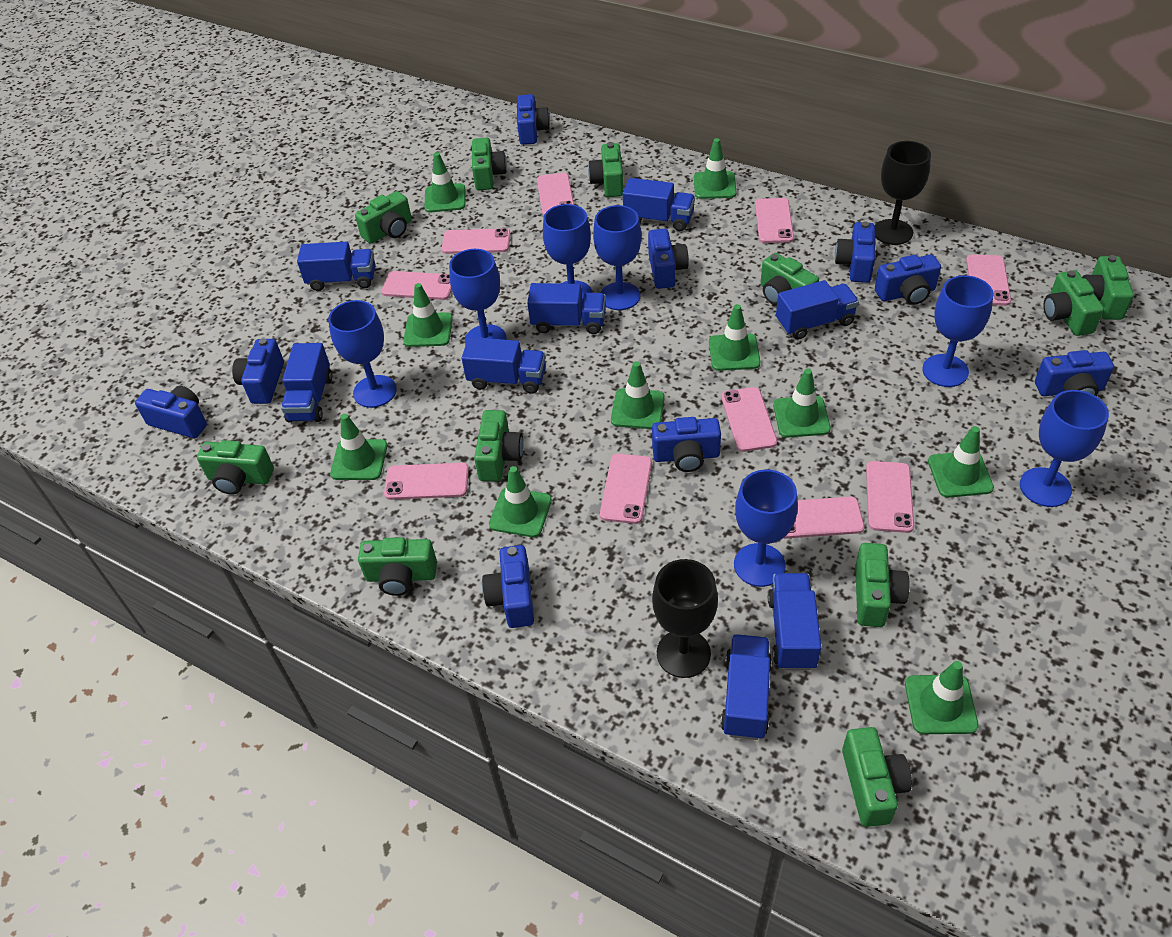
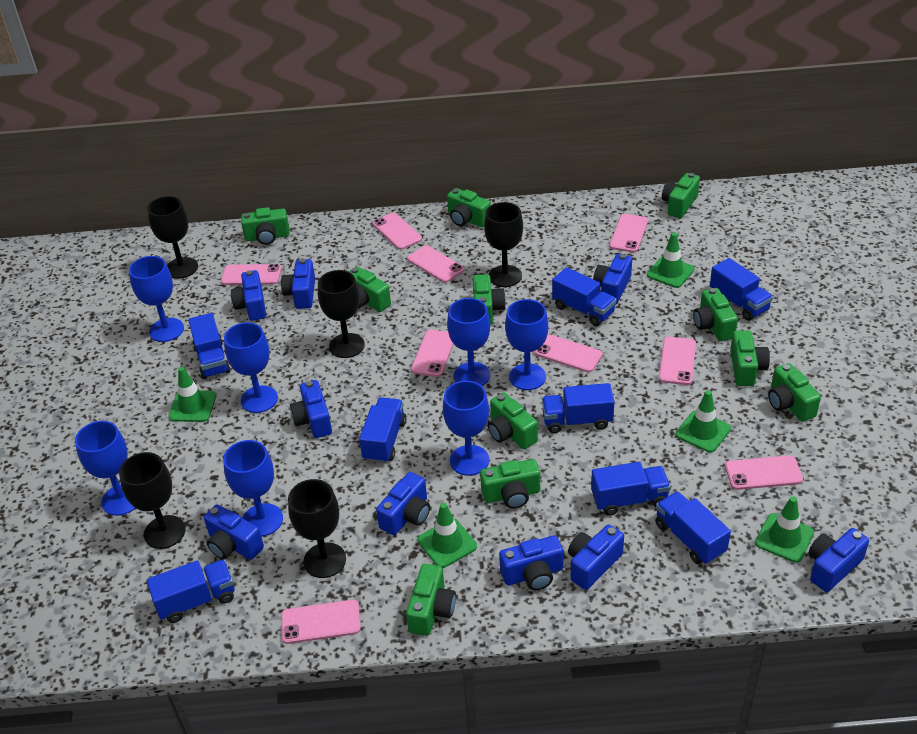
black goblet: [652,559,718,678] [875,141,931,245] = 2 -> [119,452,186,549] [147,196,198,279] [288,479,346,578] [318,270,365,358] [484,202,523,287] = 5
green traffic cone: [330,414,387,480] [403,283,453,347] [424,152,465,213] [489,466,552,537] [611,361,665,429] [694,138,736,199] [709,304,760,371] [773,369,831,438] [905,661,979,734] [928,426,994,498] = 10 -> [169,367,216,422] [418,503,477,568] [647,232,694,288] [676,390,731,452] [755,496,814,563] = 5
pink phone: [381,271,452,300] [384,463,469,500] [441,228,511,254] [537,173,574,215] [600,454,652,524] [721,387,777,452] [755,198,794,243] [782,497,865,539] [866,461,914,533] [966,254,1011,306] = 10 -> [221,264,282,285] [281,600,361,644] [372,213,422,250] [407,245,465,283] [411,330,453,377] [534,334,603,372] [609,214,648,252] [659,337,696,385] [725,455,803,490] = 9

